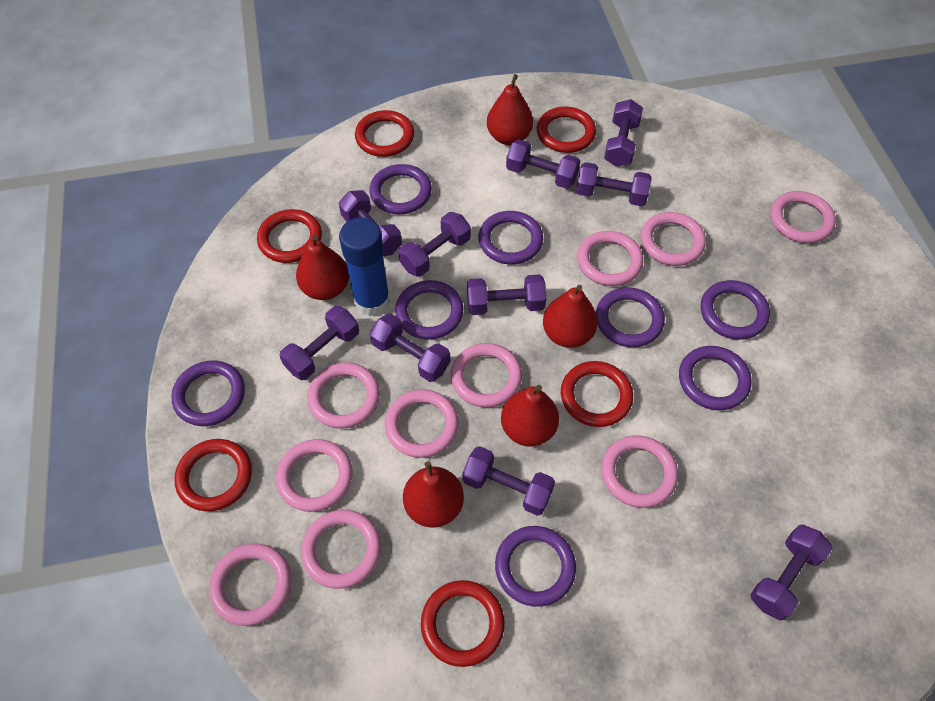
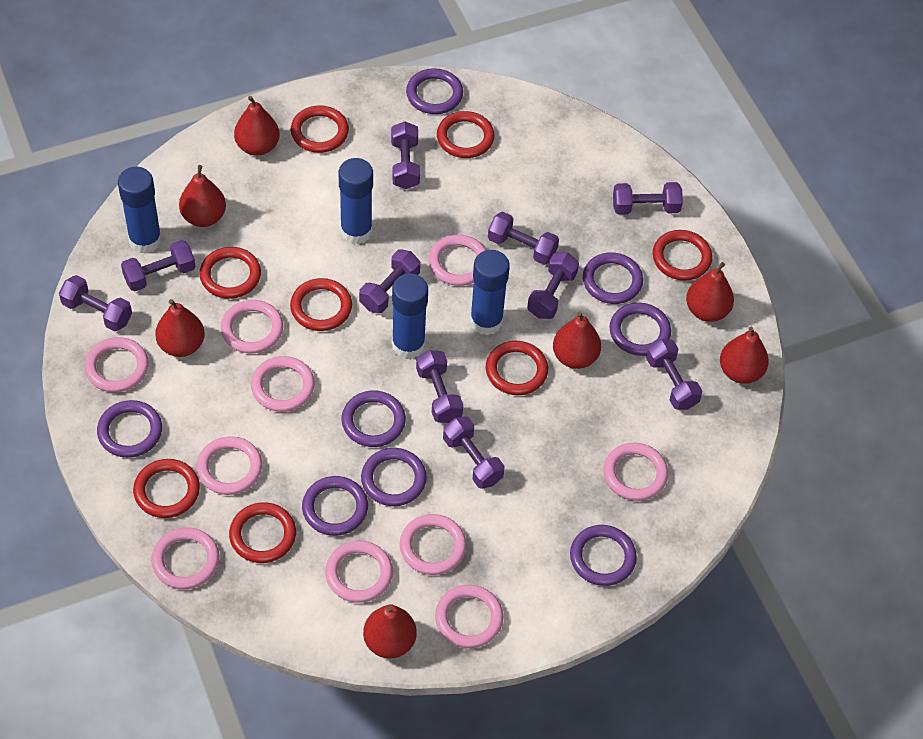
blue glue stick: [339,218,390,316] = 1 -> [118,167,162,253] [339,158,373,244] [392,274,428,359] [470,250,510,335] = 4
red pear: [296,235,349,300] [403,461,464,528] [487,74,533,145] [501,385,559,447] [543,285,598,348] = 5 -> [155,299,205,357] [179,165,226,227] [234,96,280,156] [363,604,417,659] [553,311,601,369] [686,262,734,322] [720,327,769,384] = 7
red ring: [174,439,252,511] [257,209,322,263] [355,110,414,157] [421,580,505,667] [537,107,596,153] [561,361,633,427] = 6 -> [133,459,200,518] [199,247,261,299] [229,502,296,563] [290,278,352,331] [291,106,349,153] [437,111,495,158] [486,341,548,395] [653,230,712,281] = 8

